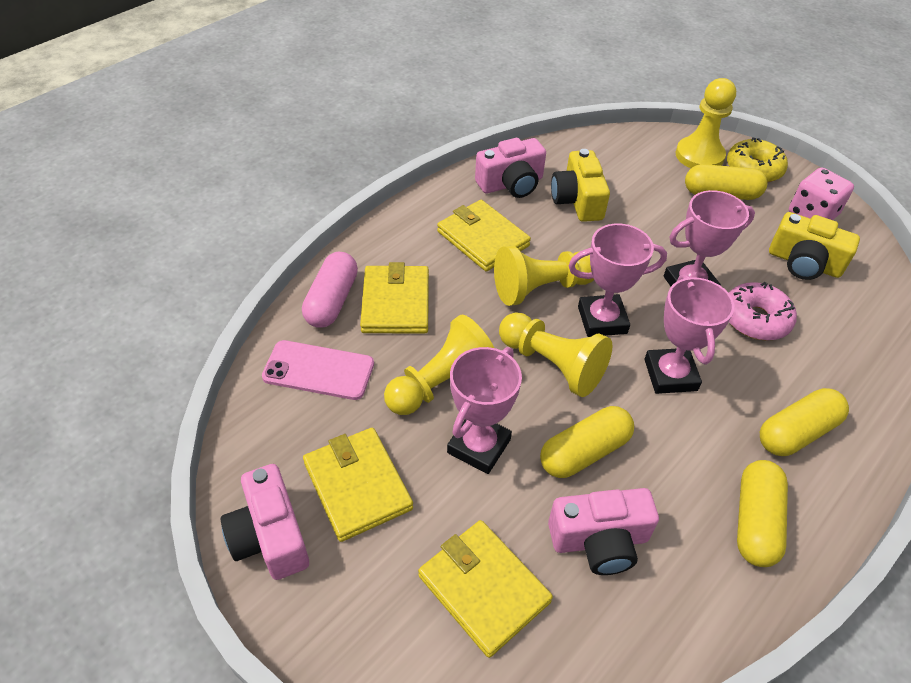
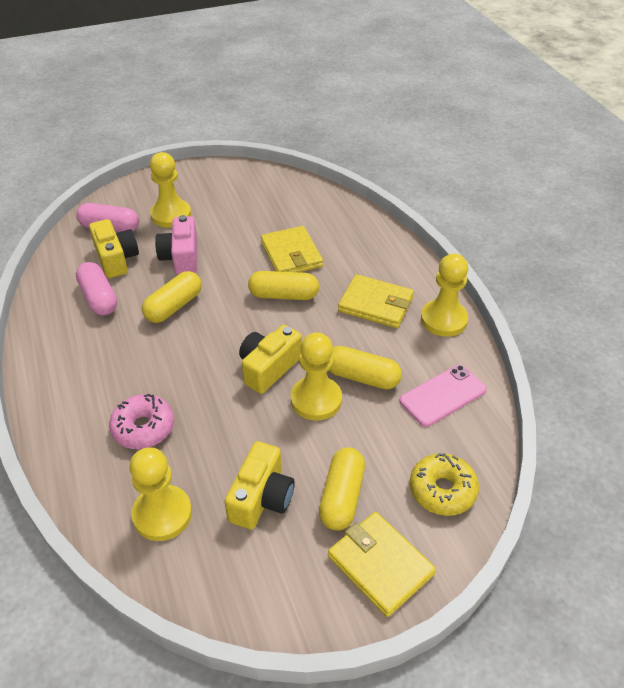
pink camera: [221,464,309,580] [475,138,546,198] [548,488,659,575] = 3 -> [155,215,197,275] = 1
pink capsule: [302,252,358,328] = 1 -> [76,203,139,232] [76,262,117,316] = 2
pink dice: [789,168,854,220] = 1 -> none = 0
pink trophy: [447,347,522,474] [568,223,667,337] [644,274,734,394] [664,190,755,286] = 4 -> none = 0
yellow camera: [551,149,610,222] [769,212,860,280] = 2 -> [89,219,139,278] [225,441,295,529] [239,325,302,394] = 3
yellow wallet: [303,428,413,542] [360,262,429,333] [418,520,553,658] [437,200,531,271] = 4 -> [261,226,323,272] [328,512,436,617] [338,274,414,328] = 3

